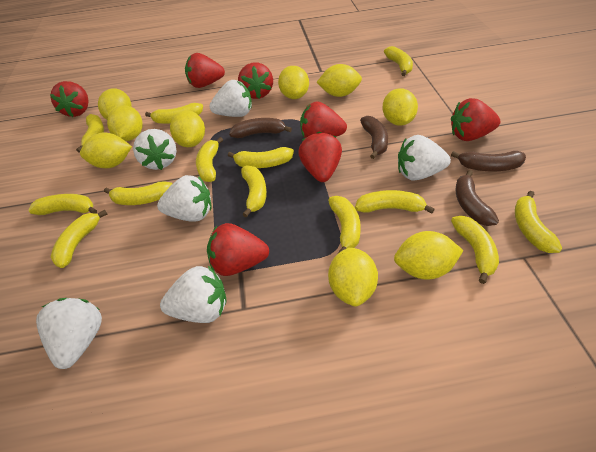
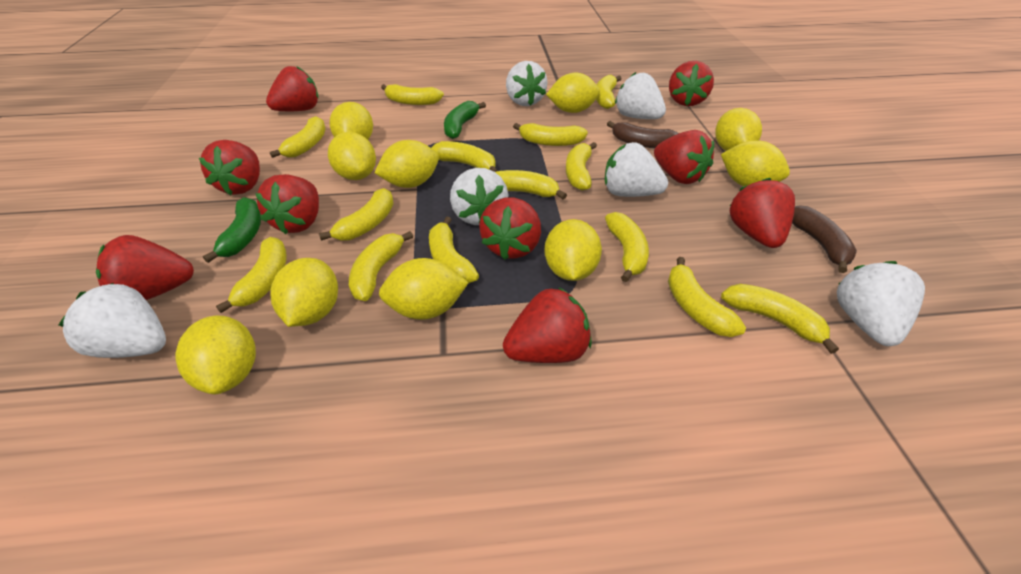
brown banana: [229,118,292,138] [360,116,388,159] [451,151,526,171] [456,170,499,226] = 4 -> [607,121,679,148] [792,205,857,273] = 2
green banana: none = 0 -> [203,197,261,263] [444,101,486,139] = 2
red strawberry: [50,81,89,117] [185,53,225,88] [207,223,269,276] [238,63,273,99] [298,131,342,182] [300,101,347,138] [451,98,500,141] = 7 -> [96,235,194,300] [199,140,260,195] [255,174,319,234] [266,66,318,111] [479,198,541,260] [503,287,592,363] [654,130,714,184] [669,61,714,106] [730,178,795,248] = 9
yellow banana: [28,194,97,215] [51,210,108,268] [76,114,104,153] [104,181,172,205] [145,103,203,124] [196,137,223,182] [228,147,294,168] [241,165,267,218] [328,196,361,253] [355,190,435,214] [384,46,413,76] [451,216,499,284] [515,191,562,253] = 13 -> [216,237,287,313] [270,116,326,158] [319,188,394,241] [349,231,413,301] [381,84,444,105] [429,216,479,283] [431,141,498,172] [495,170,567,199] [513,123,588,146] [566,142,597,191] [596,75,622,109] [605,212,649,282] [668,257,746,337] [721,284,839,354] = 14
yellow lemon: [80,132,132,168] [98,88,132,120] [107,105,143,141] [170,111,205,147] [278,66,309,99] [317,64,362,97] [328,247,378,306] [383,88,418,126] [394,231,463,280] = 9 -> [175,316,256,394] [271,258,338,327] [328,132,376,180] [330,102,373,140] [375,140,439,188] [379,258,469,320] [544,219,602,281] [546,73,600,113] [715,108,762,151] [721,140,790,186] = 10

